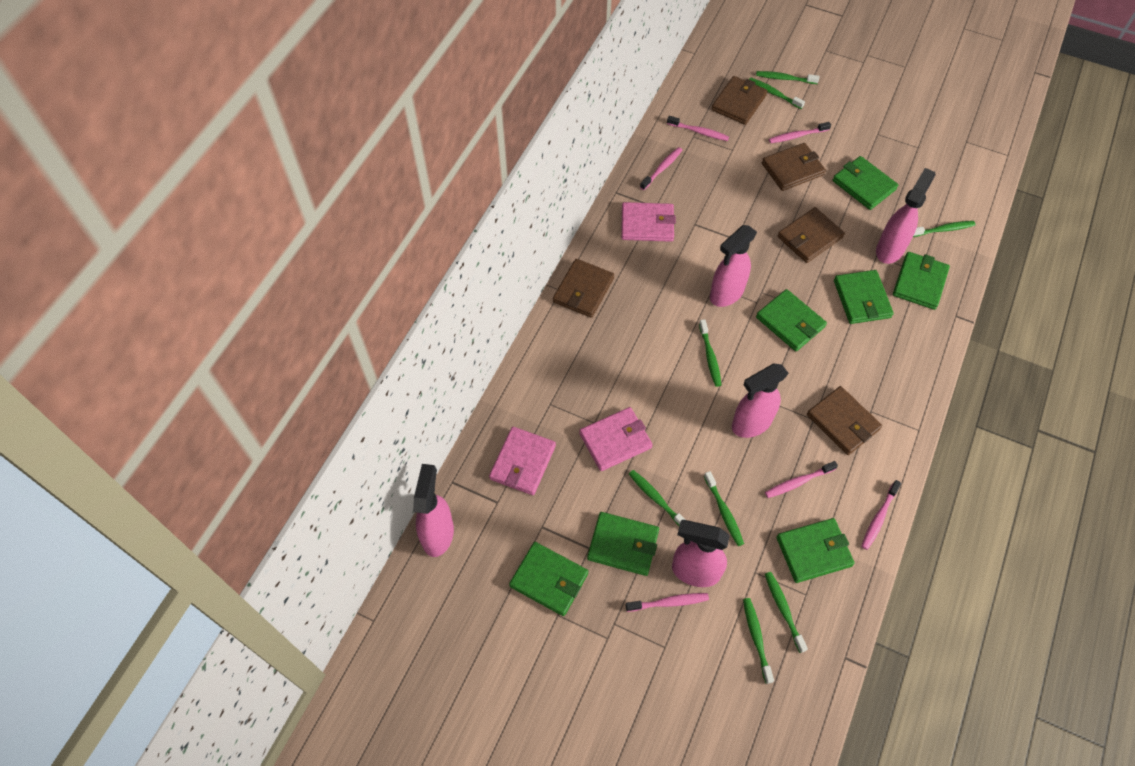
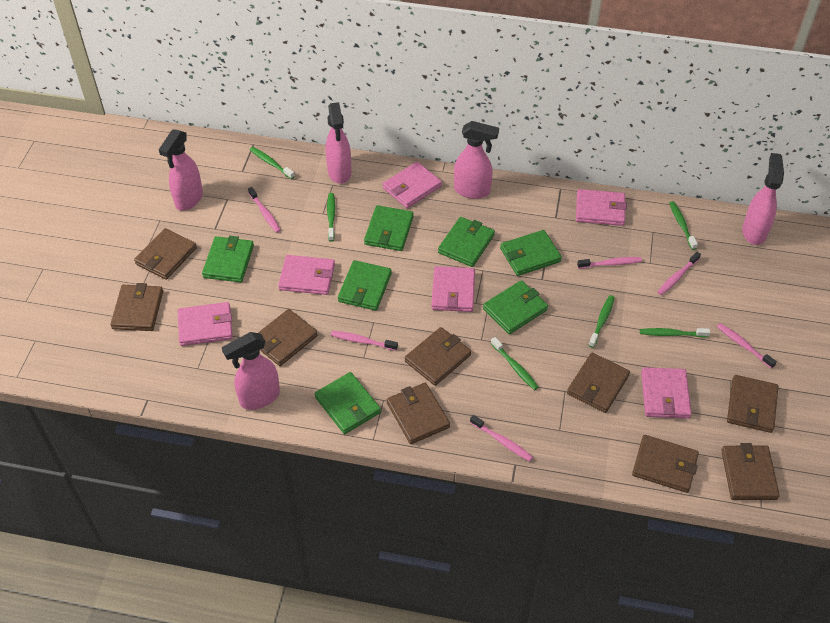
brown wallet: [553,259,614,318] [712,76,767,125] [762,143,826,191] [778,207,845,263] [807,386,882,455] = 5 -> [110,283,163,331] [134,228,197,280] [258,309,318,366] [387,383,450,444] [405,327,471,386] [567,353,630,413] [632,435,699,493] [721,443,780,500] [727,375,778,433] = 9
green toothbrush: [629,470,685,526] [699,319,721,387] [704,471,744,546] [743,598,774,684] [749,78,805,109] [756,71,819,84] [765,572,808,653] [913,221,976,237] = 8 -> [250,147,295,179] [327,193,335,242] [491,337,539,390] [588,295,615,348] [640,328,710,337] [669,201,698,250] = 6
pink wallet: [489,427,556,495] [579,407,653,471] [621,202,676,242] = 3 -> [178,302,233,346] [278,255,335,295] [383,162,442,208] [431,266,475,312] [576,189,627,226] [641,367,692,419] = 6

